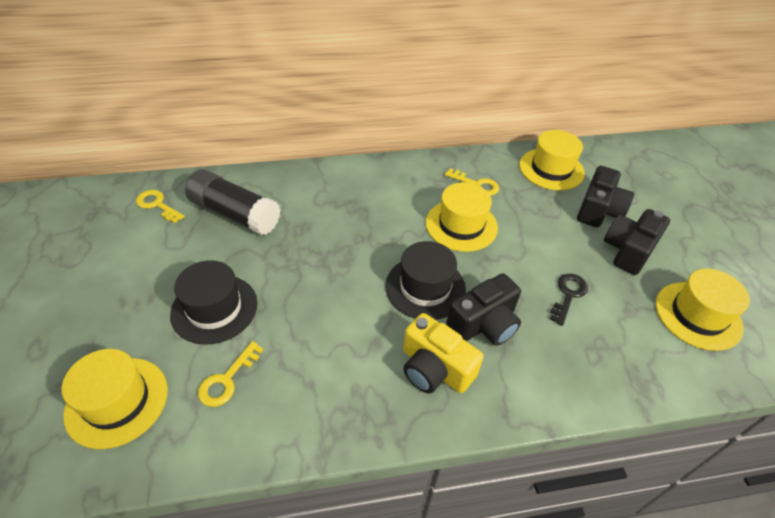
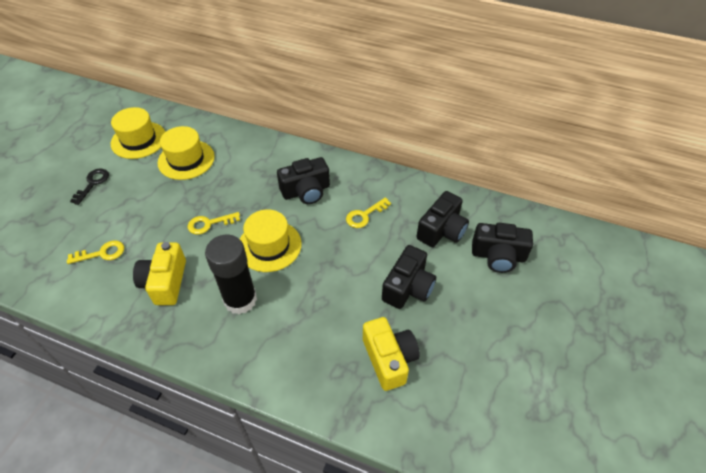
black camera: [446,273,521,346] [577,166,634,227] [604,209,670,275] = 3 -> [277,157,330,204] [382,245,436,309] [416,191,469,247] [472,223,533,273] = 4
black hat: [170,260,258,345] [385,241,466,320] = 2 -> none = 0
yellow camera: [403,313,484,393] = 1 -> [133,242,186,305] [363,317,420,391] = 2
yellow hat: [62,349,168,449] [426,182,498,252] [519,130,585,190] [656,269,750,351] = 4 -> [111,107,165,159] [158,126,215,180] [240,209,302,272] = 3

